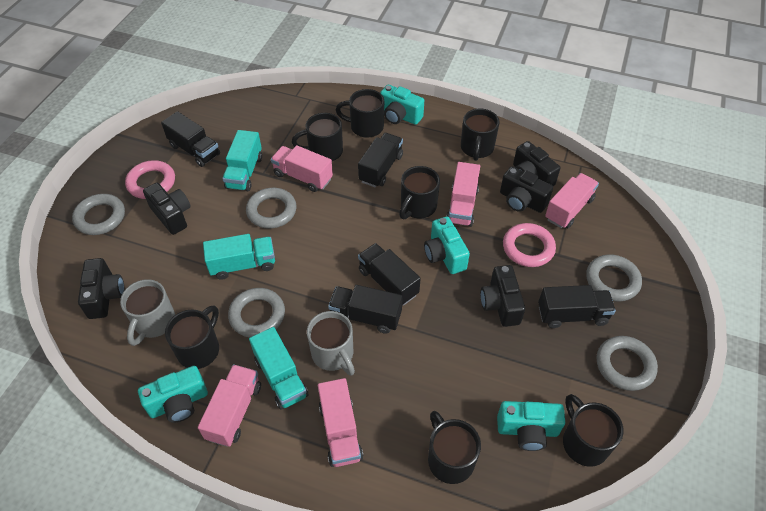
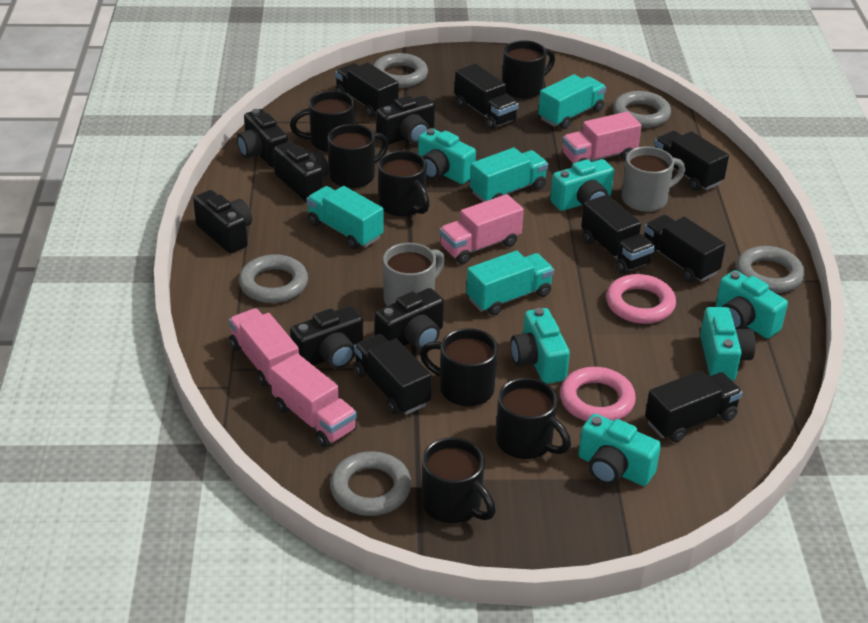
black camera: [78,258,124,319] [143,183,191,235] [480,265,525,327] [500,166,553,213] [513,141,560,186] = 5 -> [193,190,252,253] [237,109,288,168] [274,141,329,202] [290,306,363,369] [375,288,444,350] [376,95,435,144] = 6
black truck: [161,111,220,167] [328,285,403,334] [358,133,403,187] [358,243,421,306] [538,285,616,328] = 5 -> [335,62,399,118] [354,334,431,415] [455,64,519,130] [581,194,655,274] [644,215,726,282] [645,370,743,442] [654,131,729,191] = 7
pink truck: [198,364,261,447] [271,145,333,192] [318,378,363,467] [446,162,480,227] [545,173,599,228] = 5 -> [229,308,299,387] [270,353,357,447] [439,194,524,264] [562,111,642,163] = 4
turquoise camera: [138,366,208,423] [380,85,424,125] [424,217,470,274] [497,401,565,451] = 4 -> [418,128,476,184] [511,308,570,384] [550,159,614,211] [578,414,661,486] [700,307,756,381] [716,270,788,338] = 6
turquoise truck: [203,234,275,280] [222,130,262,191] [249,327,308,410] = 3 -> [306,186,383,249] [466,251,554,315] [470,148,548,202] [538,74,606,129] = 4

